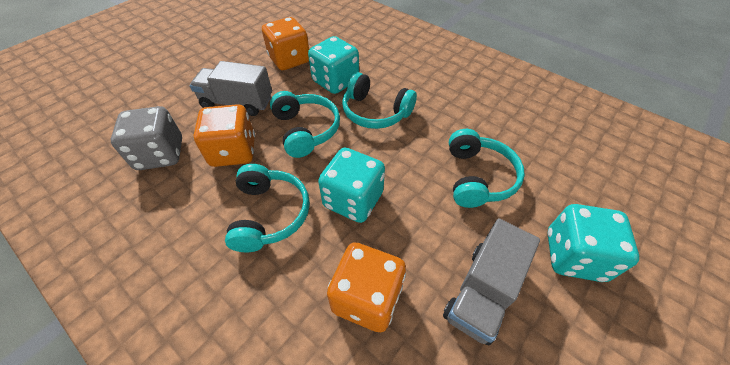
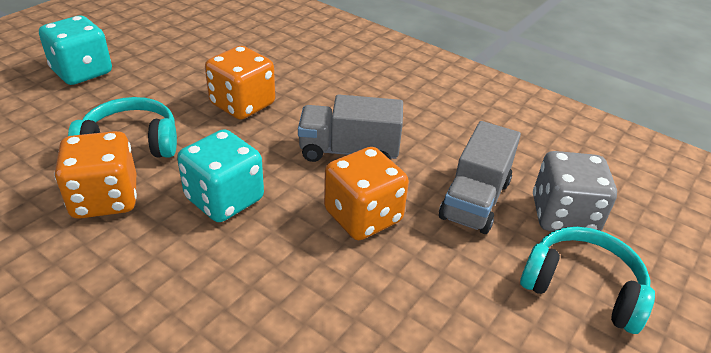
turquoise dice: [308,36,359,94] [318,148,385,223] [547,204,639,282] = 3 -> [39,16,112,85] [177,129,264,222] = 2
turquoise headphones: [225,164,310,252] [270,91,340,158] [342,72,417,129] [449,129,525,208] = 4 -> [68,97,177,158] [520,227,655,334] = 2

